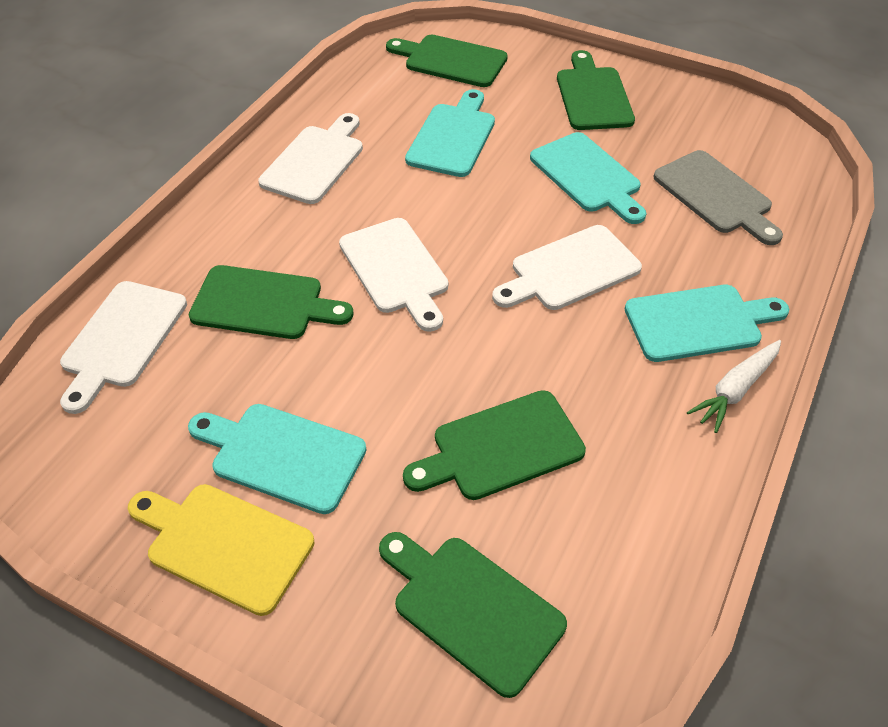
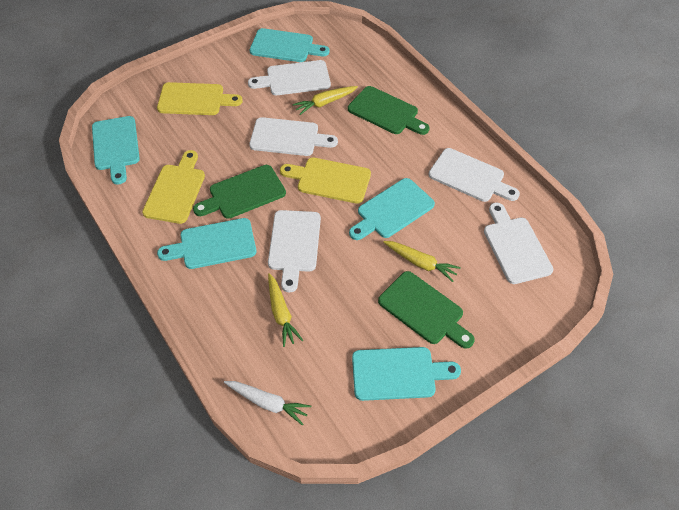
green cutting board: [189,265,353,339] [379,532,567,698] [386,35,508,87] [403,390,586,500] [557,50,635,130] = 5 -> [193,165,286,219] [348,86,430,135] [378,271,475,349] = 3
grey cutting board: [653,150,783,245] = 1 -> none = 0
turquoise cutting board: [188,404,366,514] [405,89,495,177] [530,132,646,224] [625,285,789,362] = 4 -> [92,116,140,184] [157,218,256,269] [250,28,329,62] [349,178,435,240] [352,347,461,401] = 5
white cutting board: [60,281,187,414] [258,113,363,204] [339,218,448,332] [492,225,642,310] = 4 -> [248,60,331,95] [249,117,338,156] [268,210,321,292] [429,148,520,202] [484,203,553,284] = 5
yellow carrot: none = 0 -> [268,273,303,347] [293,86,358,115] [383,241,461,282] = 3
yellow cutting board: [128,484,314,616] = 1 -> [142,150,205,224] [157,82,243,115] [280,157,371,204] = 3

